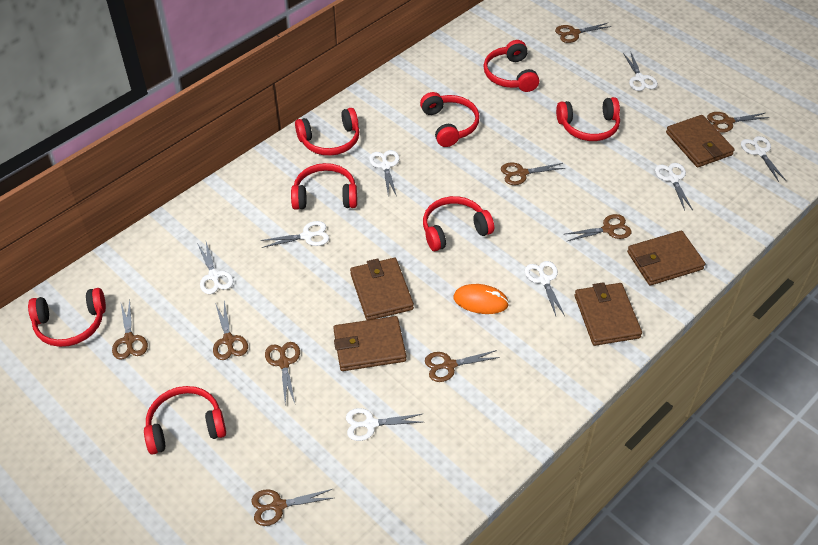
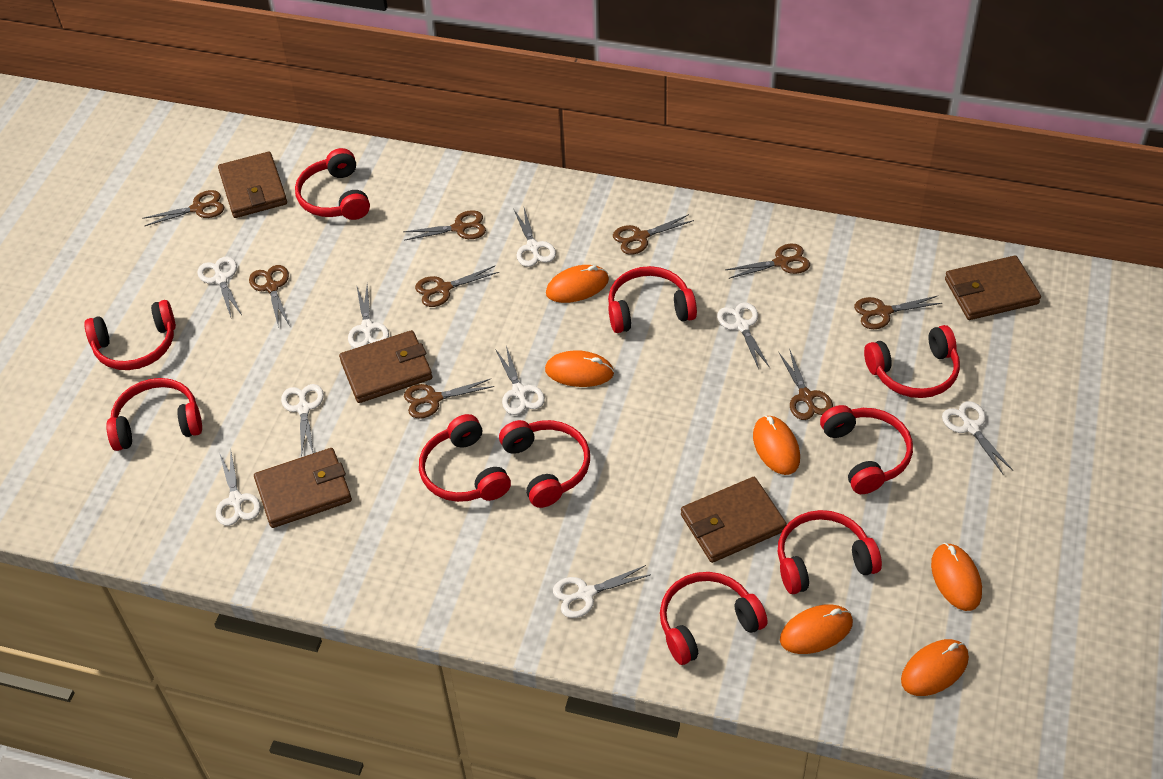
orange mouse: [453,284,509,314] = 1 -> [545,350,614,387] [546,265,609,303] [753,415,800,475] [780,604,853,654] [901,639,969,696] [931,543,982,611] = 6
red headphones: [28,288,106,347] [144,386,226,454] [291,163,357,210] [295,108,360,156] [420,92,480,147] [423,196,494,251] [483,40,539,92] [556,97,620,141] = 8 -> [84,300,176,370] [106,378,202,451] [295,148,370,220] [419,414,511,502] [499,420,590,508] [608,266,697,333] [660,572,768,665] [778,510,882,594] [820,405,913,494] [864,325,960,398] = 10
white scissors: [197,242,234,294] [260,221,329,248] [346,408,422,441] [369,150,399,197] [525,261,565,316] [623,51,658,91] [655,163,693,211] [741,136,786,182] = 8 -> [197,257,242,317] [216,452,261,526] [281,384,324,457] [348,285,389,348] [495,346,545,415] [514,208,556,267] [553,565,651,618] [717,302,770,369] [942,401,1013,474] = 9

